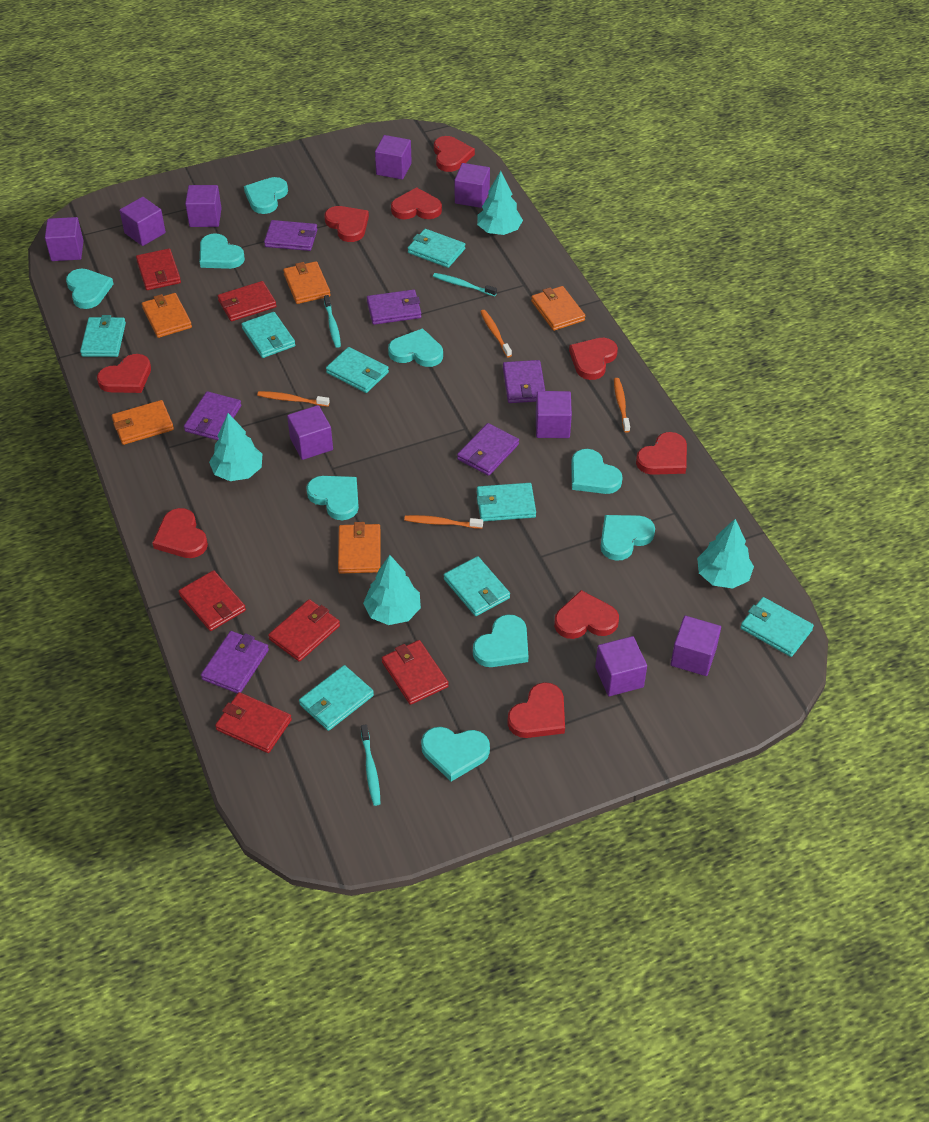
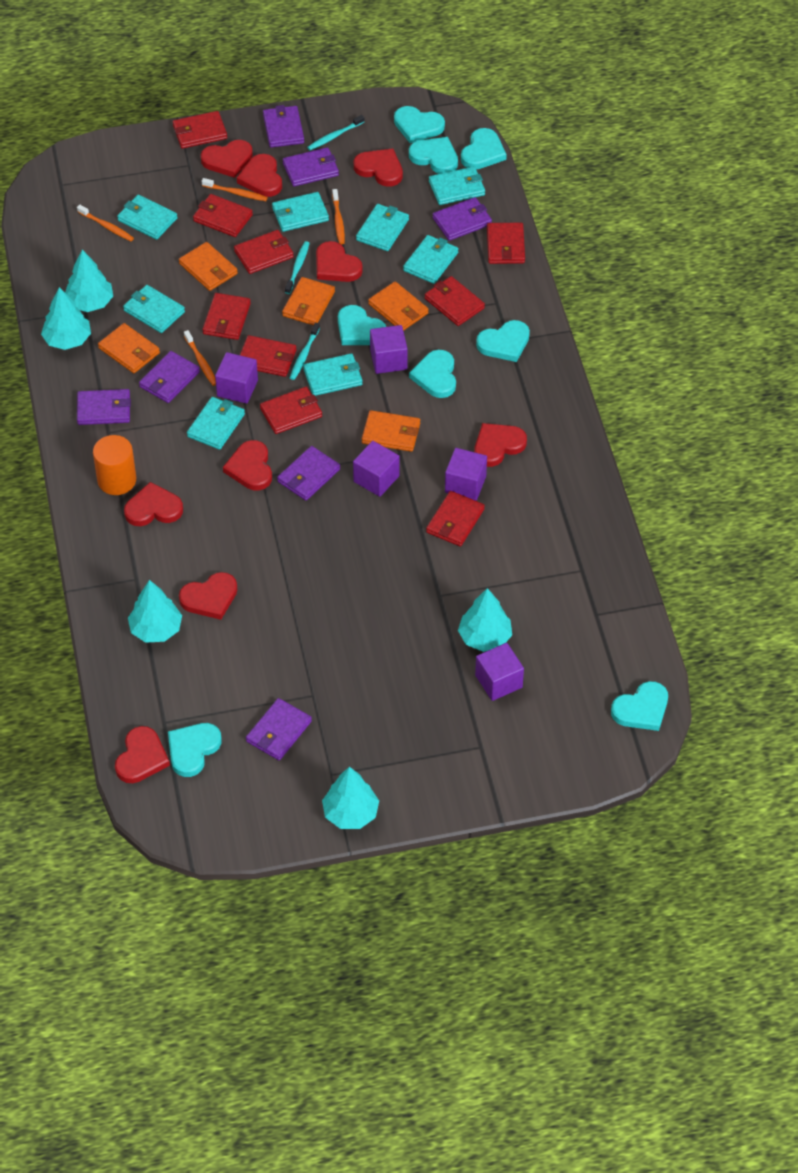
orange cylinder: none = 0 -> [93,435,136,495] = 1
purple cube: [45,217,84,261] [120,197,166,246] [185,185,222,227] [287,405,333,460] [375,135,412,180] [455,163,490,208] [536,391,572,438] [595,636,647,696] [671,616,721,676] = 9 -> [215,352,258,404] [353,441,399,497] [370,325,408,374] [445,448,487,501] [475,643,524,701] = 5
purple wallet: [184,391,241,440] [201,631,269,693] [264,220,317,251] [367,290,421,325] [457,423,519,476] [503,360,545,403] = 6 -> [77,389,131,425] [139,351,200,403] [246,698,312,760] [263,105,304,148] [277,446,340,501] [283,147,339,187] [433,197,492,241] = 7
red wallet: [136,248,181,290] [179,570,246,631] [215,692,292,753] [218,281,276,321] [268,599,340,662] [382,640,449,705] = 6 -> [173,111,227,149] [193,194,253,237] [202,293,251,340] [234,230,294,274] [240,335,296,377] [260,387,322,434] [425,276,485,326] [426,491,485,546] [487,223,525,264] = 9
turquoise heart: [66,269,114,309] [200,233,245,269] [244,177,288,214] [306,476,359,520] [388,328,443,367] [421,727,490,782] [473,614,529,667] [571,449,623,494] [600,515,655,561] = 9 -> [168,723,222,777] [338,305,386,345] [394,106,445,143] [409,137,458,174] [409,350,456,398] [461,128,507,169] [476,320,530,362] [611,681,668,731] = 8
turquoise tree: [209,413,262,481] [363,555,421,625] [477,171,523,235] [697,519,754,589] = 4 -> [41,287,91,350] [65,250,113,312] [128,580,182,643] [322,767,379,829] [458,588,512,652] = 5

